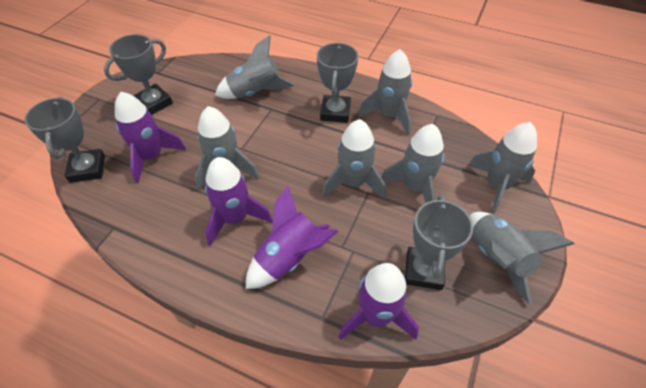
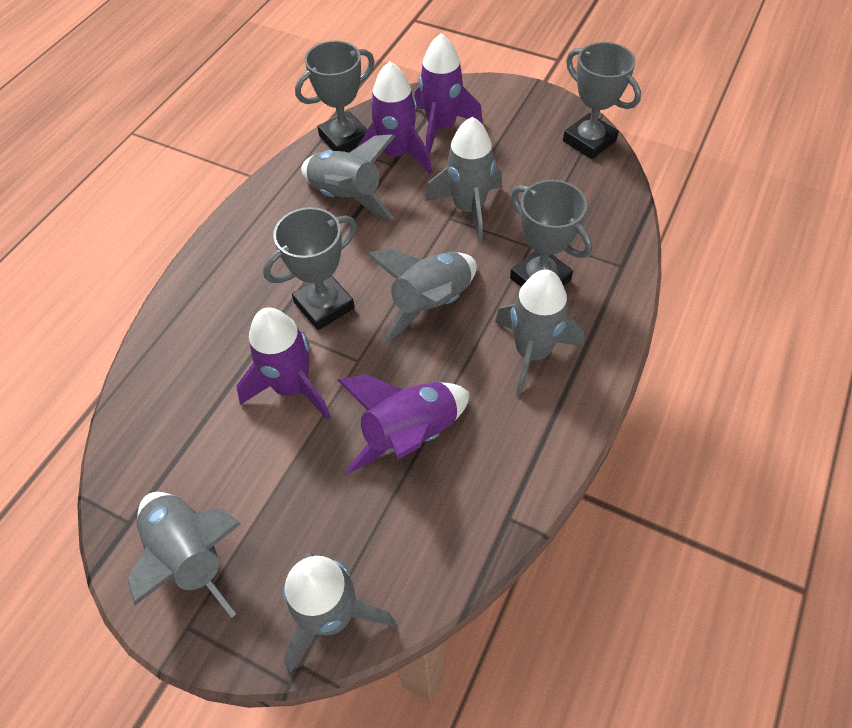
grey rocket: [194,106,259,191] [215,35,294,99] [322,119,386,199] [358,49,412,135] [381,124,444,203] [468,122,537,214] [470,212,574,305] = 7 -> [128,492,241,618] [283,552,395,673] [301,134,395,220] [366,248,477,342] [425,117,502,243] [495,269,584,396] = 6

